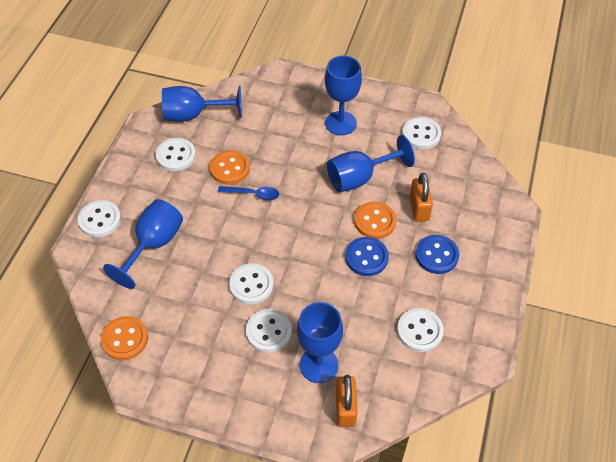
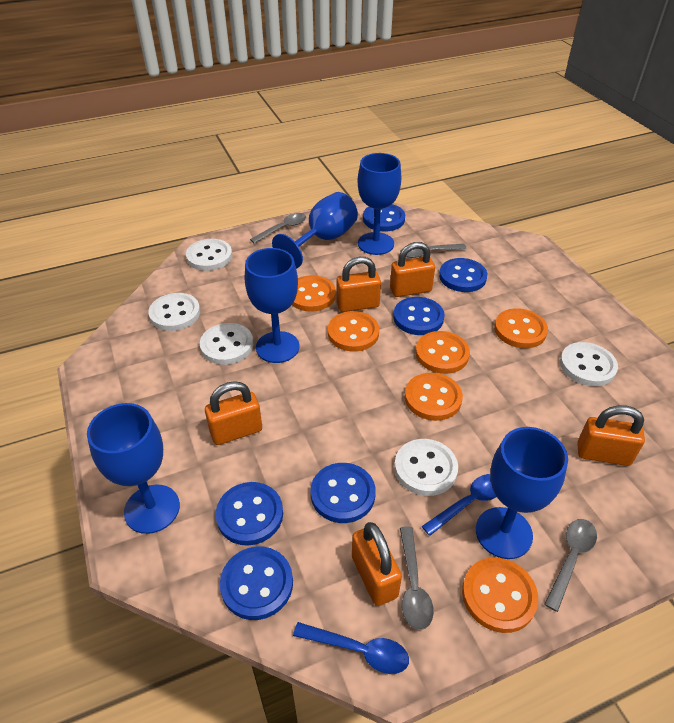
blue button: [345,237,389,276] [415,235,459,274] = 2 -> [216,482,283,546] [220,547,293,620] [311,463,376,523] [363,204,405,232] [393,297,445,335] [439,258,487,292] = 6
blue spoon: [218,186,279,201] = 1 -> [293,622,409,674] [422,474,497,536] = 2
grey spoon: none = 0 -> [250,213,306,244] [400,244,467,258] [400,526,434,630] [544,519,597,612] = 4
orange button: [101,316,148,360] [210,150,250,185] [354,202,396,239] = 3 -> [292,275,336,312] [328,311,379,352] [405,373,463,421] [416,331,470,374] [462,557,538,633] [494,308,548,348] = 6
orange padlock: [336,375,357,427] [410,173,433,222] = 2 -> [205,381,262,445] [336,257,381,312] [352,522,402,606] [390,242,435,297] [577,405,645,466] = 5
white button: [78,200,121,237] [156,138,196,171] [229,264,274,304] [246,309,292,353] [397,308,444,352] [402,117,441,149] = 6 -> [148,293,200,331] [186,239,232,271] [200,323,254,365] [394,439,458,496] [560,342,618,386] = 5

